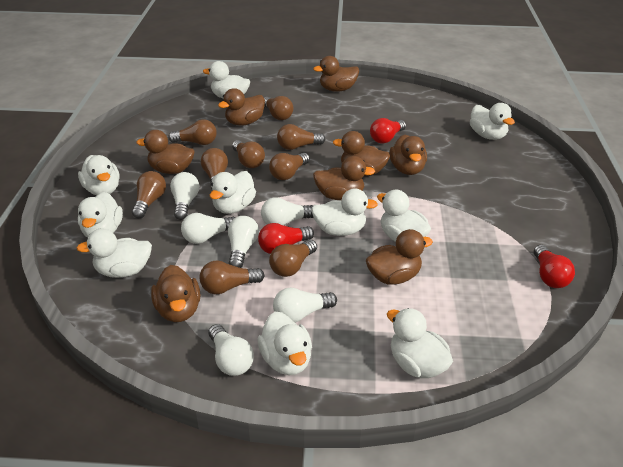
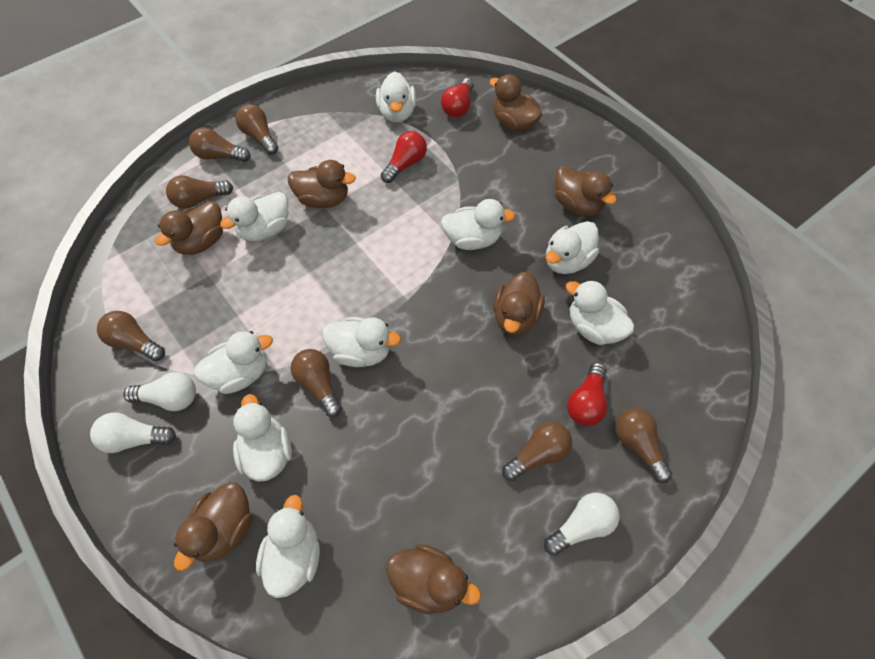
brown duck: [136,130,195,174] [151,265,201,322] [218,88,265,126] [313,56,359,92] [313,156,375,200] [333,131,390,176] [366,229,433,285] [389,135,427,175] = 8 -> [155,201,223,255] [174,482,252,571] [288,160,356,208] [386,544,481,614] [489,74,543,132] [493,272,545,335] [555,165,617,216] = 7
brown light bulb: [132,171,166,218] [168,119,217,145] [200,260,265,294] [201,148,228,191] [232,140,265,168] [264,96,293,120] [269,153,310,180] [269,239,317,277] [277,124,325,150] = 9 -> [97,311,165,361] [166,176,233,209] [189,127,251,162] [235,104,278,155] [291,349,342,417] [502,421,572,481] [615,408,672,483] = 7
white duck: [76,228,152,278] [78,155,120,195] [78,192,123,238] [203,61,250,99] [210,171,256,214] [258,312,312,375] [311,188,378,236] [377,190,431,242] [387,308,453,378] [470,103,515,140] = 10 -> [194,331,273,394] [220,192,288,241] [233,394,292,482] [256,495,320,598] [322,317,401,367] [376,71,416,123] [441,199,516,250] [546,221,599,274] [566,280,635,345] = 9
white light bulb: [170,172,199,220] [181,213,235,244] [209,324,254,376] [228,216,259,268] [261,197,314,225] [273,287,337,323] = 6 -> [90,413,176,453] [123,372,196,411] [544,493,619,556] = 3

